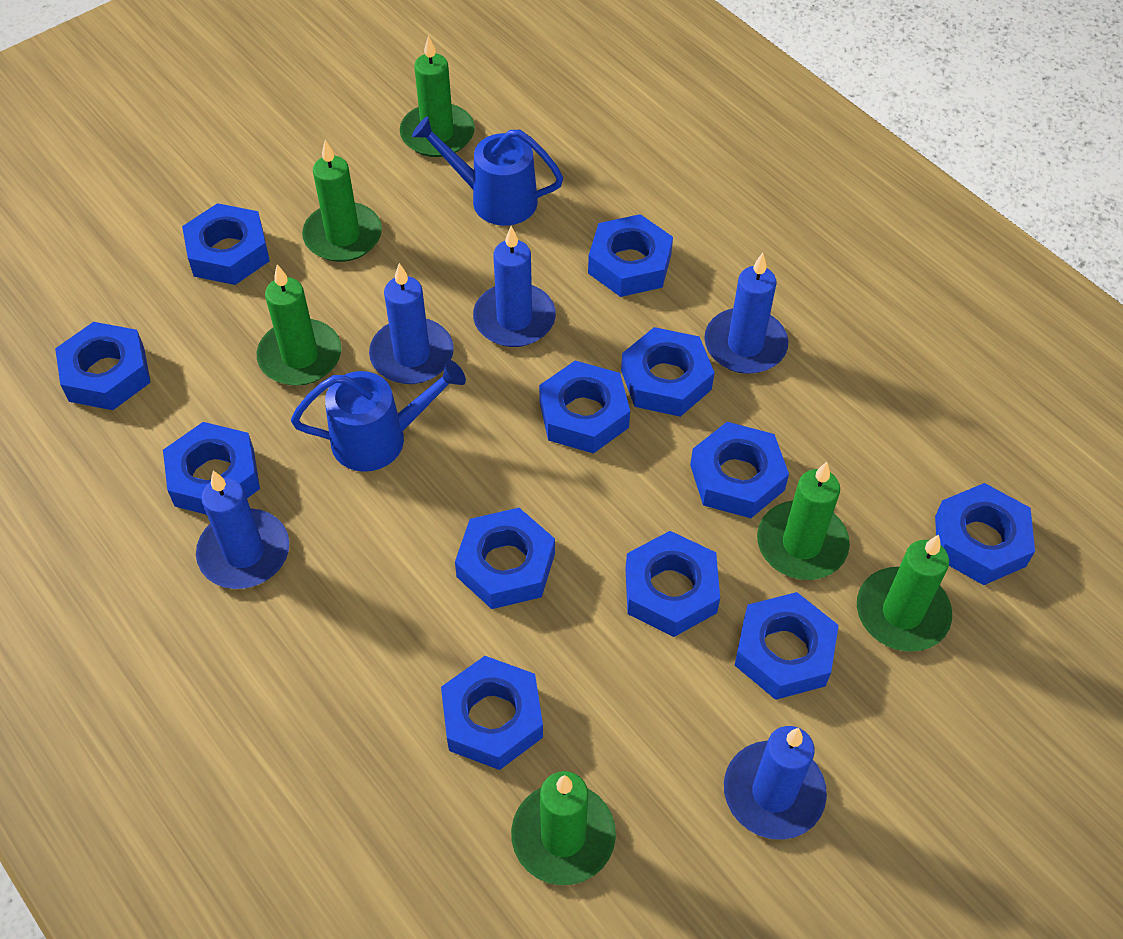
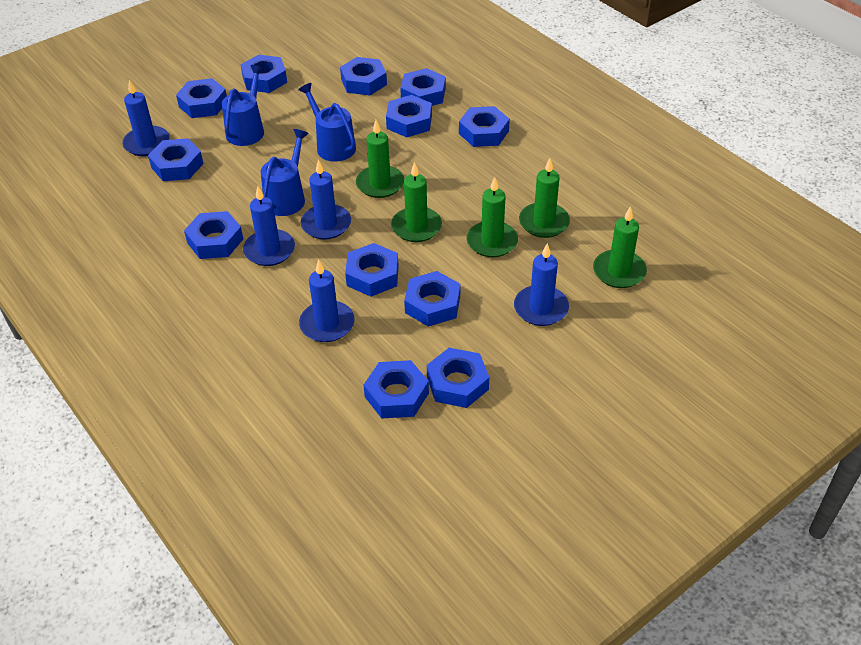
blue watering can: [291,360,466,472] [412,116,563,226] = 2 -> [222,65,265,146] [261,129,309,216] [298,83,356,162] = 3
green candle: [257,264,341,386] [302,140,382,262] [400,35,475,157] [511,771,616,885] [757,462,850,580] [857,535,952,652] = 6 -> [356,120,404,198] [391,162,442,242] [467,177,518,257] [519,158,570,238] [593,206,647,288] = 5

